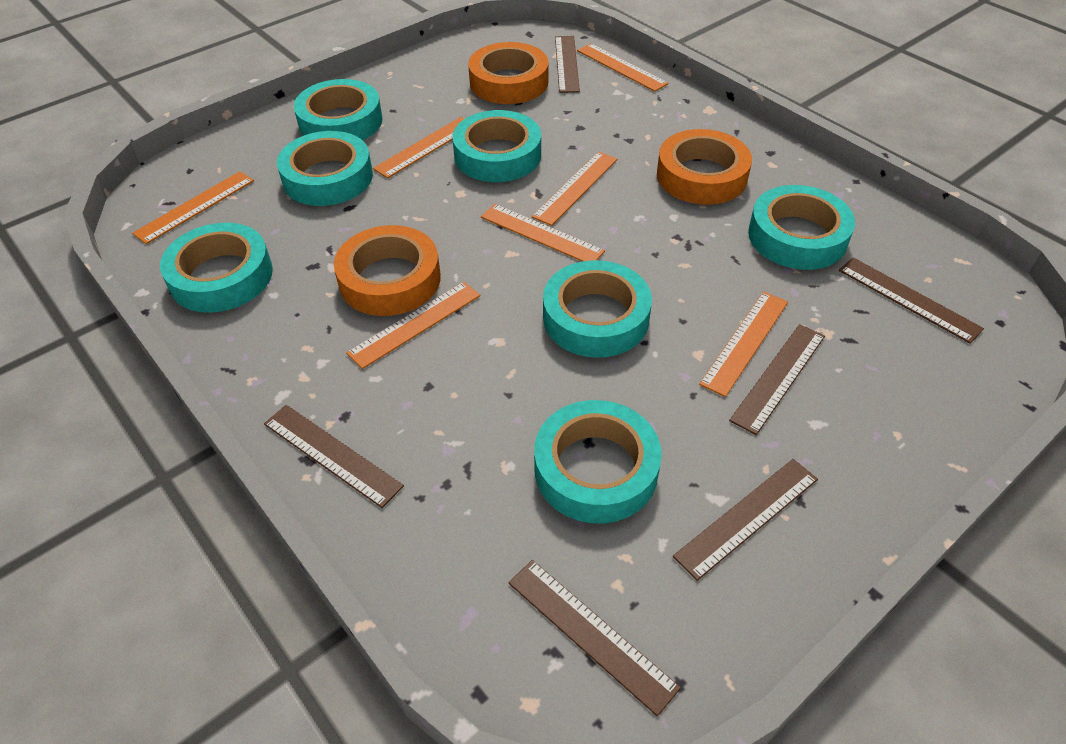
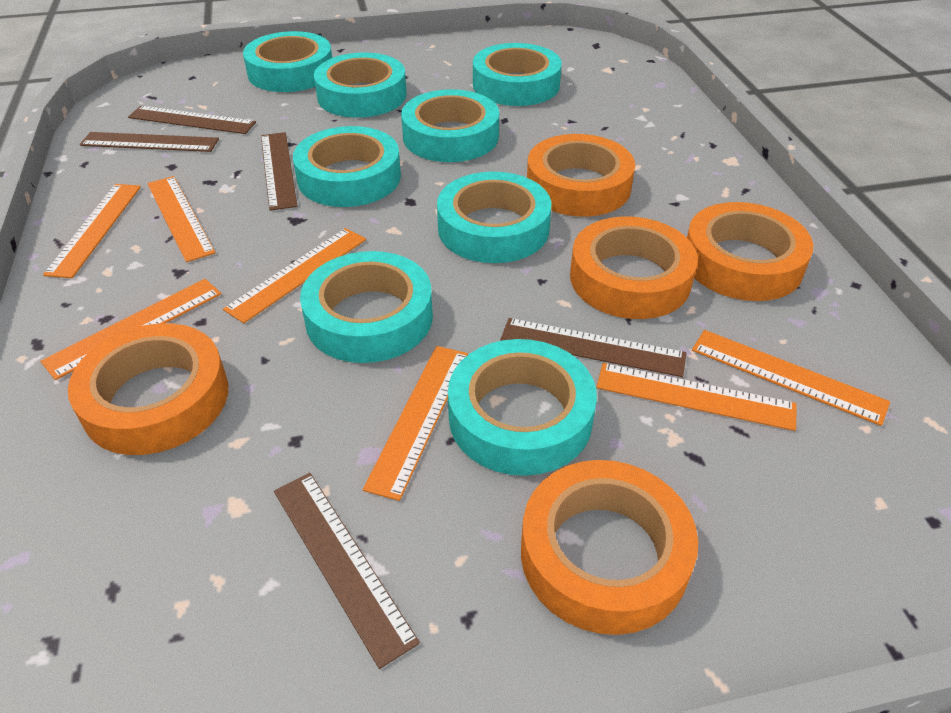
brown ruler: [264,405,404,508] [509,560,681,717] [555,36,580,93] [673,459,818,581] [729,324,825,435] [839,257,984,344] = 6 -> [80,132,219,152] [128,106,256,134] [261,132,297,211] [274,473,420,669] [500,318,686,377] = 5
orange tape: [334,225,441,316] [468,42,549,104] [657,129,752,205] = 3 -> [68,323,228,455] [521,460,698,635] [527,134,635,217] [570,216,698,319] [687,202,813,301] = 5
turquoise tape: [160,223,273,313] [277,131,373,206] [294,79,382,140] [452,110,541,182] [534,400,662,523] [543,260,652,358] [748,185,855,270] = 7 -> [243,31,332,92] [293,126,401,207] [300,251,433,363] [314,53,407,118] [401,89,499,162] [437,172,551,263] [448,339,597,476] [473,43,562,106] = 8

